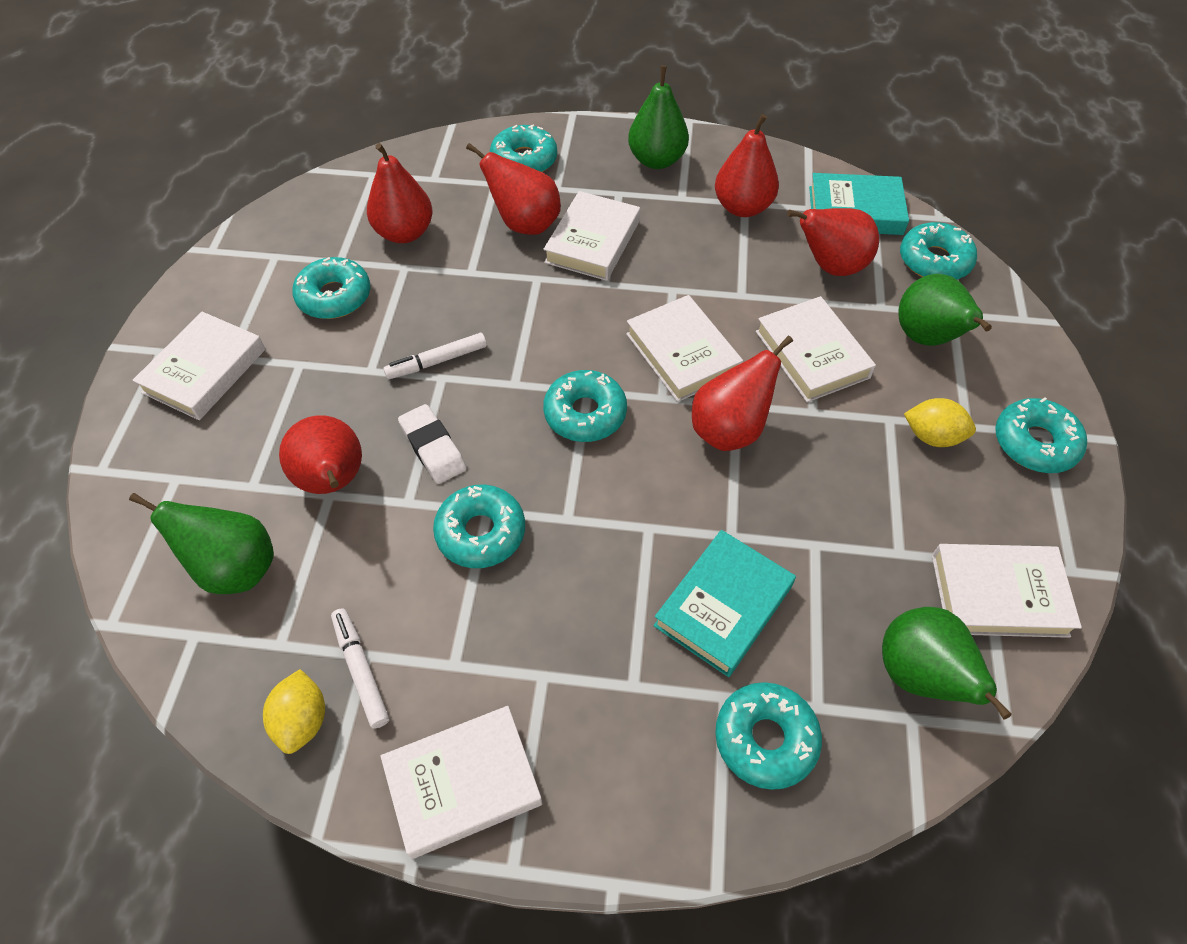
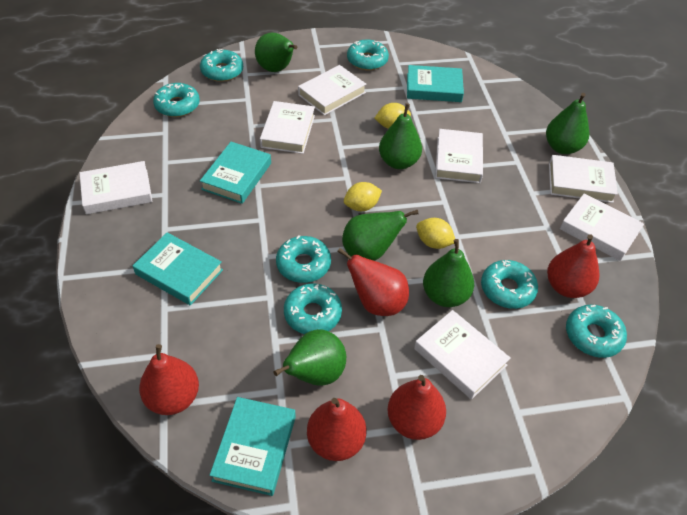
green pear: [129,493,274,594] [628,66,689,169] [882,607,1012,720] [898,274,992,346] = 4 -> [255,32,298,72] [274,329,346,386] [342,210,419,261] [379,103,422,169] [423,239,474,307] [546,93,589,154] = 6
red pear: [279,415,362,494] [367,143,433,243] [466,143,561,235] [692,335,793,451] [715,114,779,217] [787,208,879,276] = 6 -> [139,344,199,415] [307,398,366,461] [337,248,409,316] [387,375,446,440] [547,234,600,298] = 5
turquoise book: [653,530,796,677] [809,173,909,235] = 2 -> [133,232,223,305] [200,142,271,204] [210,397,296,496] [407,65,464,102] = 4
white book: [132,312,265,420] [380,706,543,859] [543,191,640,281] [626,295,743,402] [756,296,876,402] [932,544,1082,638] = 6 -> [80,161,152,214] [260,101,315,154] [298,65,366,116] [414,310,511,399] [435,129,483,183] [549,155,618,203] [560,194,644,261] = 7
white eraser: [398,404,466,484] = 1 -> none = 0
white marker: [331,608,389,729] [383,333,487,379] = 2 -> none = 0
yellow lemon: [263,669,325,754] [904,398,976,447] = 2 -> [344,182,382,211] [375,103,411,129] [416,218,455,249] = 3

